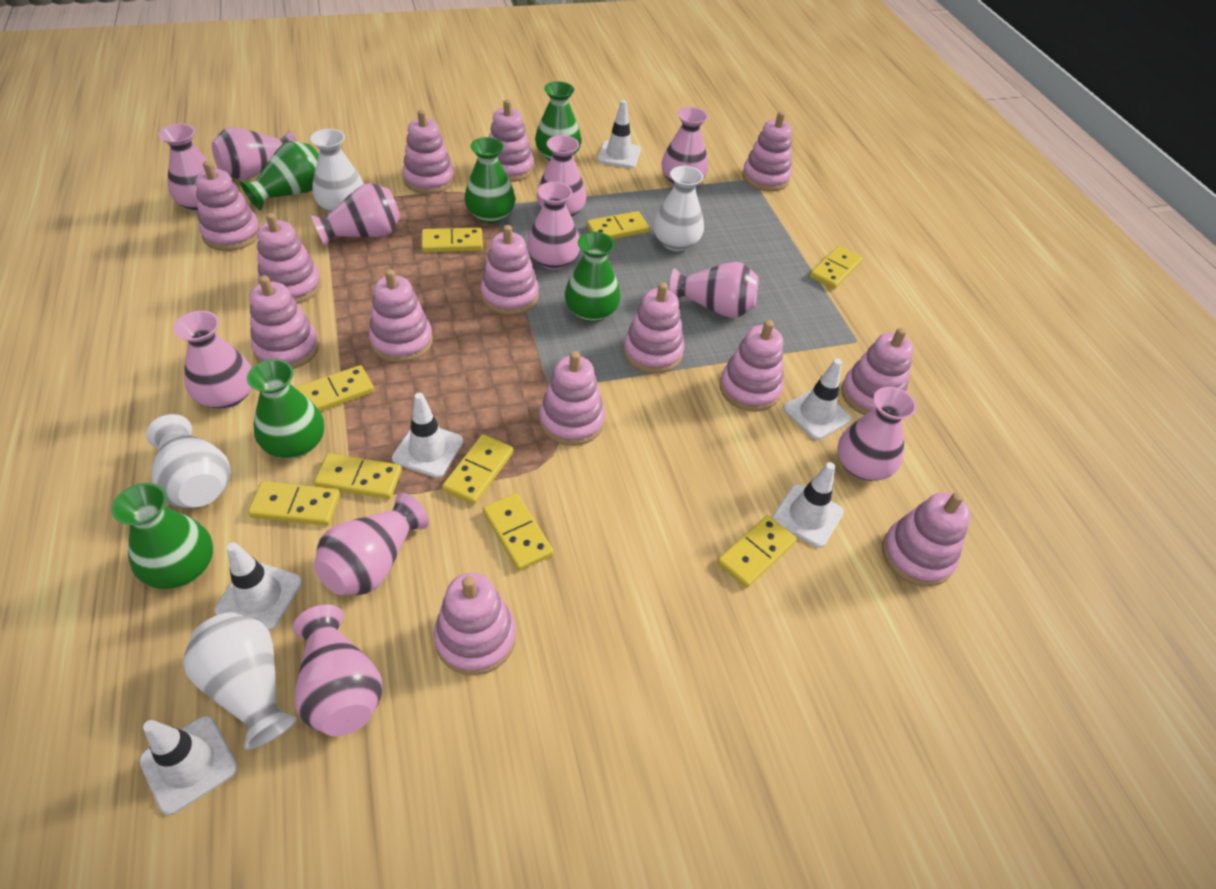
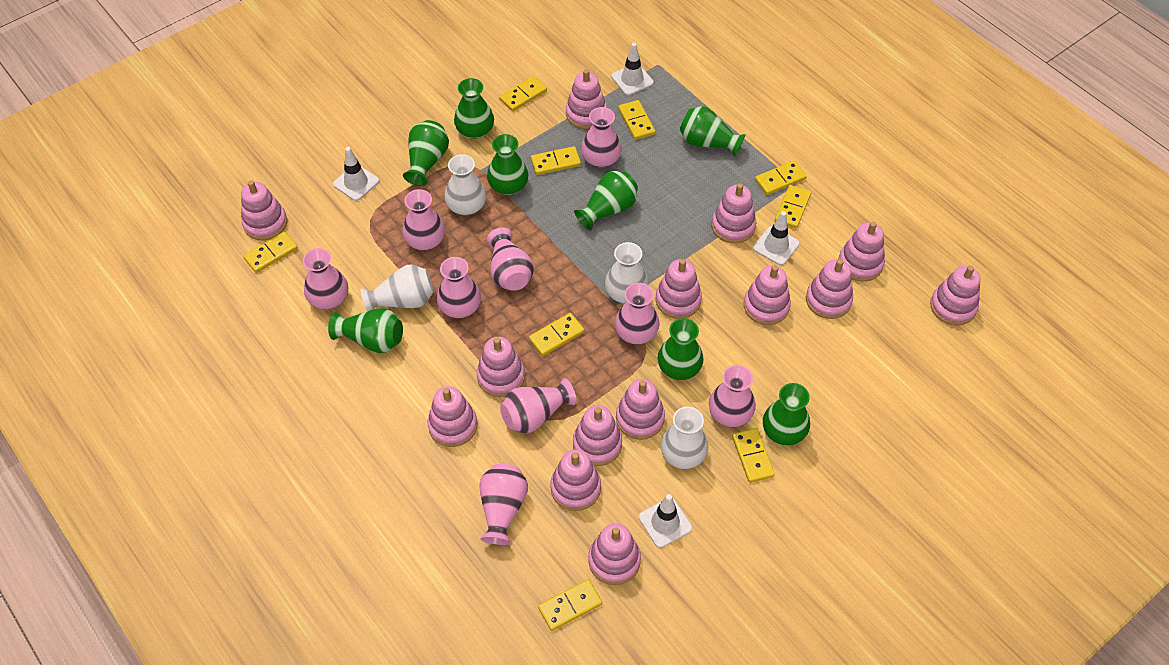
green vase: [111,483,213,589] [240,141,319,210] [247,359,324,459] [464,137,515,224] [535,81,581,161] [565,232,621,322] = 6 -> [328,308,403,353] [403,120,449,186] [454,78,494,139] [487,134,528,195] [574,171,638,231] [658,318,703,380] [680,106,746,157] [763,383,810,446] = 8
pink vase: [158,124,215,213] [173,311,252,409] [212,127,297,180] [293,605,383,736] [310,183,401,247] [314,493,429,595] [527,182,580,270] [537,135,586,217] [661,107,708,186] [670,262,758,318] [837,387,917,481] = 11 -> [303,248,348,310] [402,189,445,250] [437,257,481,318] [479,464,528,545] [487,227,534,291] [500,378,576,433] [581,107,622,168] [615,283,660,344] [709,365,756,427] = 9
white traffic cone: [139,716,237,815] [215,542,302,631] [392,393,463,478] [597,100,641,168] [772,462,844,548] [783,359,851,440] = 6 -> [333,147,379,201] [611,43,653,95] [639,494,692,548] [753,211,800,265] = 4

